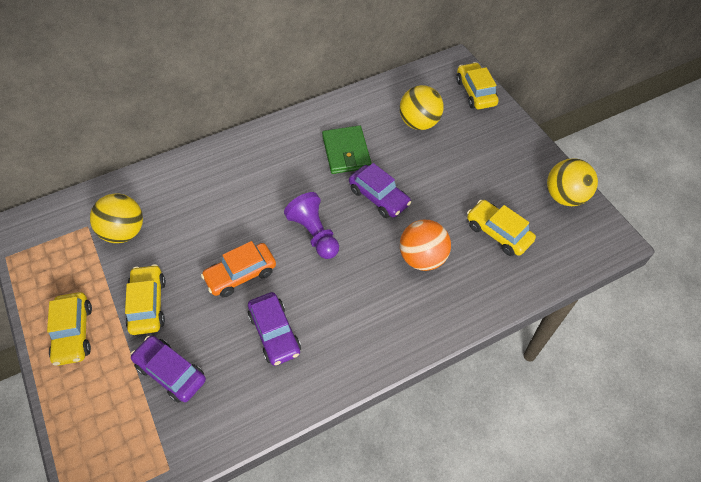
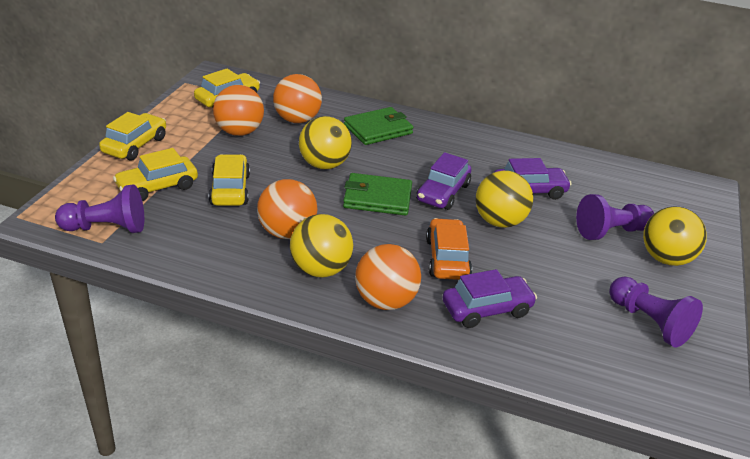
green wallet: [322,125,371,174] = 1 -> [343,173,412,216] [344,107,414,145] = 2
orange ball: [400,220,451,271] = 1 -> [213,85,264,136] [257,179,318,239] [273,74,322,123] [355,244,421,310] = 4
purple pawn: [284,192,339,259] = 1 -> [55,185,144,233] [576,194,654,240] [609,277,703,347] = 3
yellow ball: [90,193,143,243] [399,85,444,130] [547,158,598,206] = 3 -> [290,214,353,278] [299,116,352,169] [476,171,533,228] [643,206,707,266] = 4

